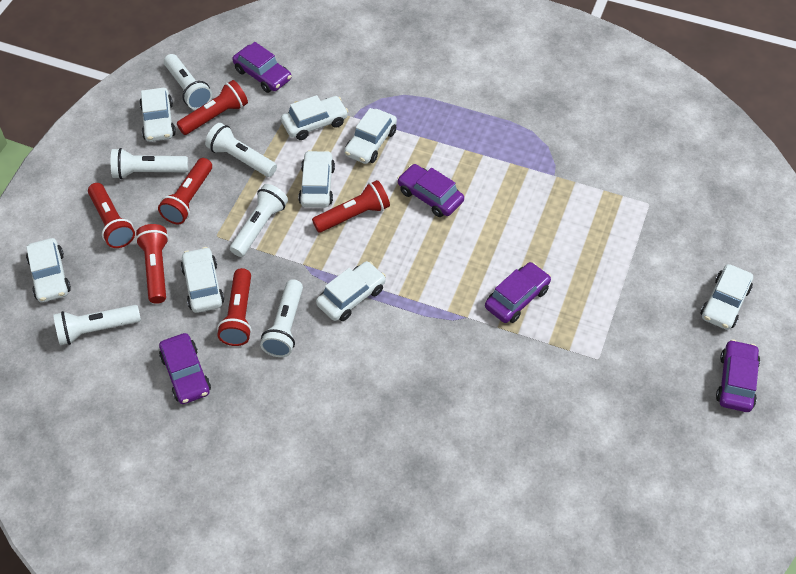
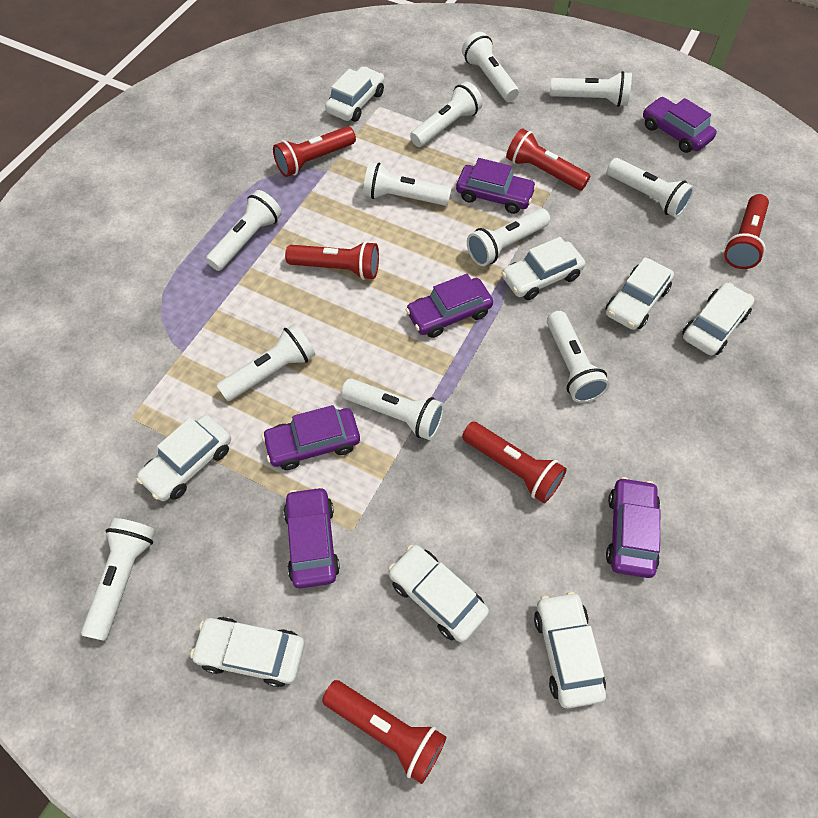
purple car: [159,333,211,404] [232,42,292,93] [397,164,464,217] [485,262,551,323] [716,340,760,412] = 5 -> [262,405,360,470] [283,486,340,589] [405,274,493,338] [456,158,537,214] [606,477,660,578] [643,97,717,153] = 6
white flashlight: [53,305,141,345] [111,148,188,179] [164,54,212,110] [205,123,277,177] [230,184,288,257] [260,279,303,357] = 6 -> [81,518,155,641] [206,190,282,271] [216,324,315,401] [341,378,444,440] [363,162,451,206] [410,81,483,147] [462,32,519,102] [467,208,550,266] [547,311,610,403] [550,71,632,107] [607,158,694,218] = 11

